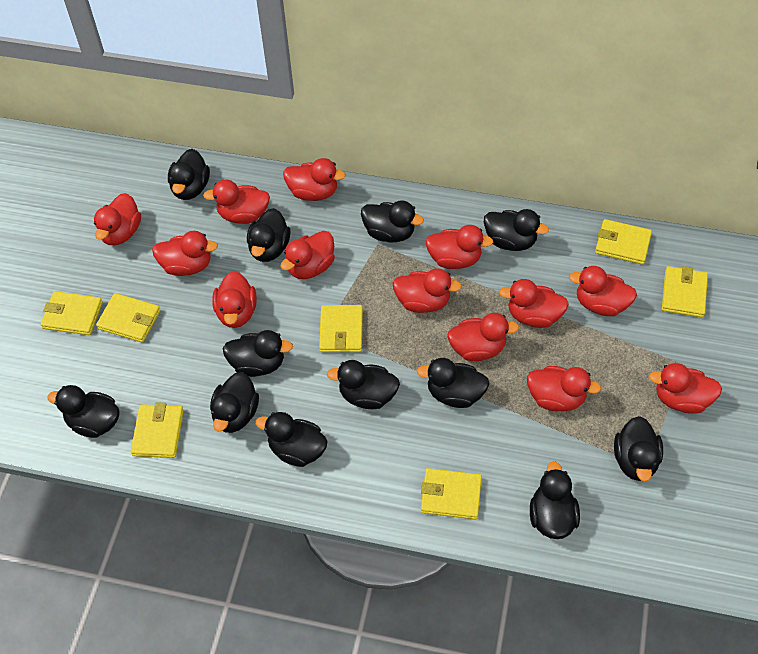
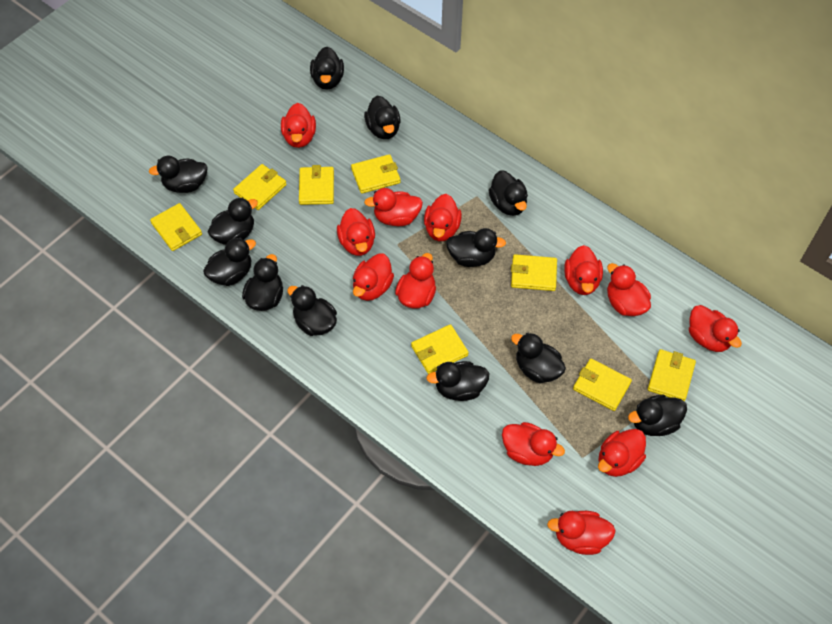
red duck: [94,193,141,245] [152,231,218,276] [203,179,270,224] [212,271,257,328] [280,231,335,279] [283,158,346,201] [393,268,462,313] [425,225,493,269] [447,313,519,361] [499,279,569,328] [527,366,601,411] [569,266,637,316] [649,363,722,414] = 13 -> [281,103,316,148] [337,208,375,256] [353,253,394,301] [364,188,423,226] [395,253,436,309] [424,194,462,241] [502,422,565,466] [547,511,616,555] [564,245,603,295] [598,429,646,477] [607,263,651,316] [689,305,742,352] = 12
yellow wallet: [41,291,103,335] [96,293,160,343] [131,402,184,458] [319,305,363,352] [421,468,482,520] [595,219,652,265] [662,266,708,318] = 7 -> [150,203,202,251] [233,164,287,210] [299,165,334,205] [351,154,401,194] [411,324,469,374] [511,254,557,291] [573,359,632,411] [648,349,696,401] = 8

